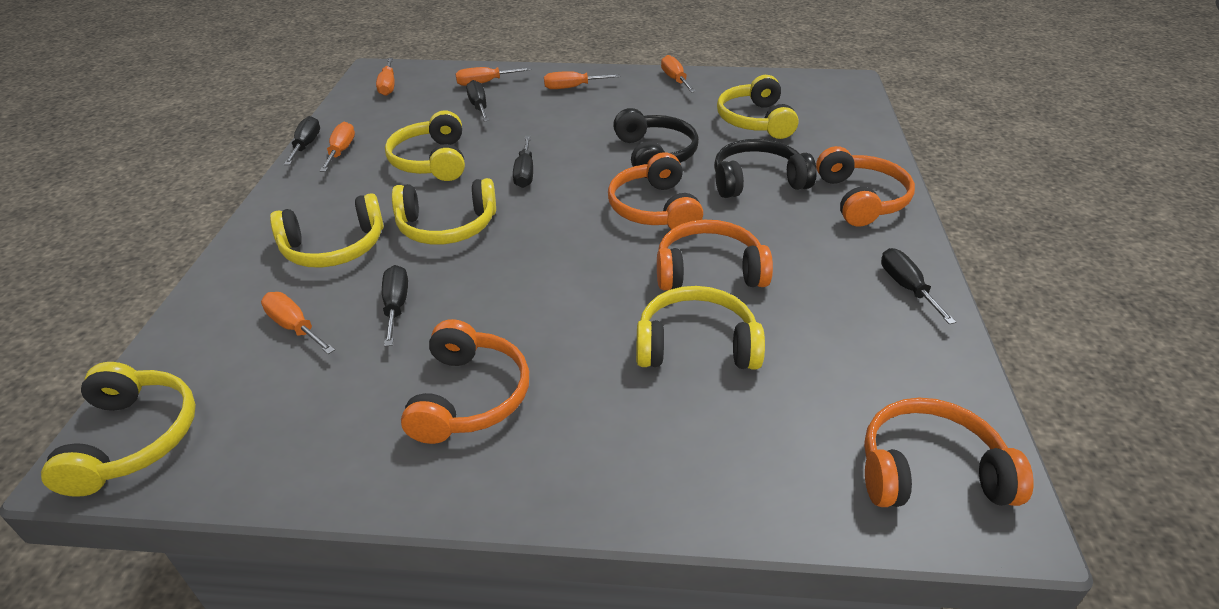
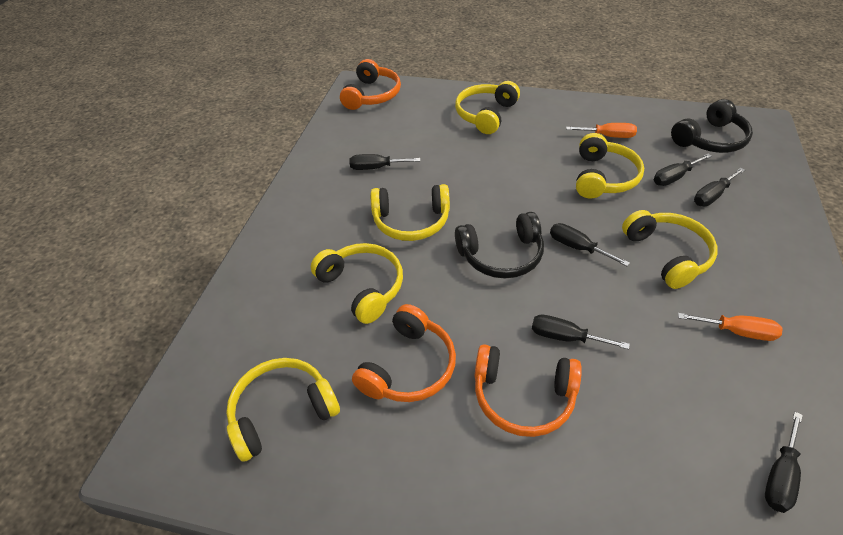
black screwdriver: [284,116,320,165] [382,265,408,347] [466,80,489,122] [513,136,533,188] [881,248,956,324] = 5 -> [349,154,420,170] [532,315,630,349] [550,223,630,266] [654,154,712,186] [694,168,745,206] [765,412,803,513] = 6
orange headphones: [401,319,529,444] [608,152,703,229] [657,220,773,290] [816,146,915,227] [864,398,1034,507] = 5 -> [340,59,401,110] [352,304,456,402] [474,344,582,437] = 3
orange screwdriver: [261,292,335,354] [320,122,355,172] [376,58,395,96] [456,67,531,86] [544,71,620,89] [661,55,696,92] = 6 -> [566,123,637,138] [678,313,782,341] = 2

